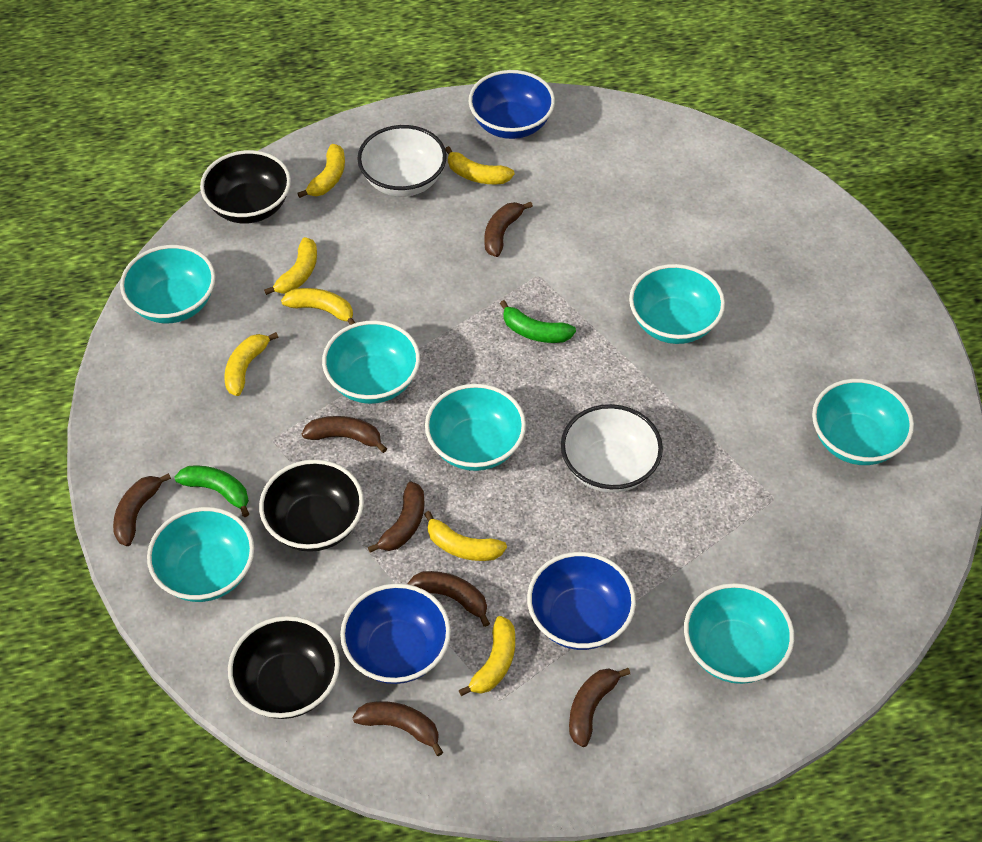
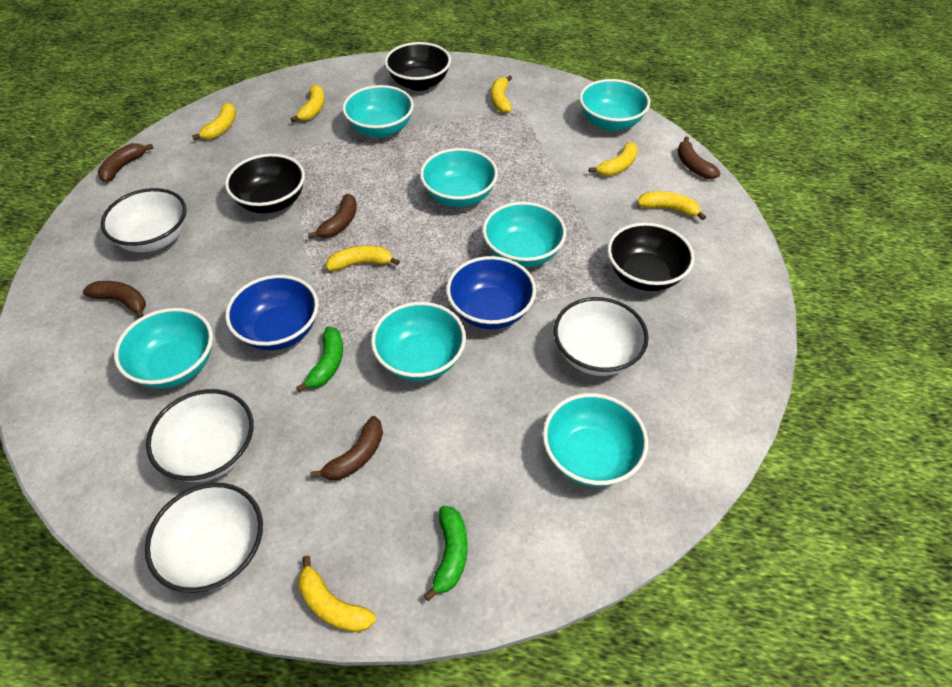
blue bowl: [340,583,451,684] [468,70,555,139] [527,552,636,650] = 3 -> [225,275,319,350] [446,256,536,329] = 2
brown banana: [113,473,171,546] [302,416,387,453] [352,701,443,756] [368,482,425,553] [408,571,490,627] [484,202,533,257] [569,668,630,747] = 7 -> [83,281,146,318] [97,143,154,182] [308,194,357,238] [310,416,383,480] [677,137,721,179] = 5
white bowl: [357,125,447,197] [561,404,663,493] = 2 -> [101,188,187,252] [145,483,263,593] [146,389,254,482] [554,297,649,376] = 4

